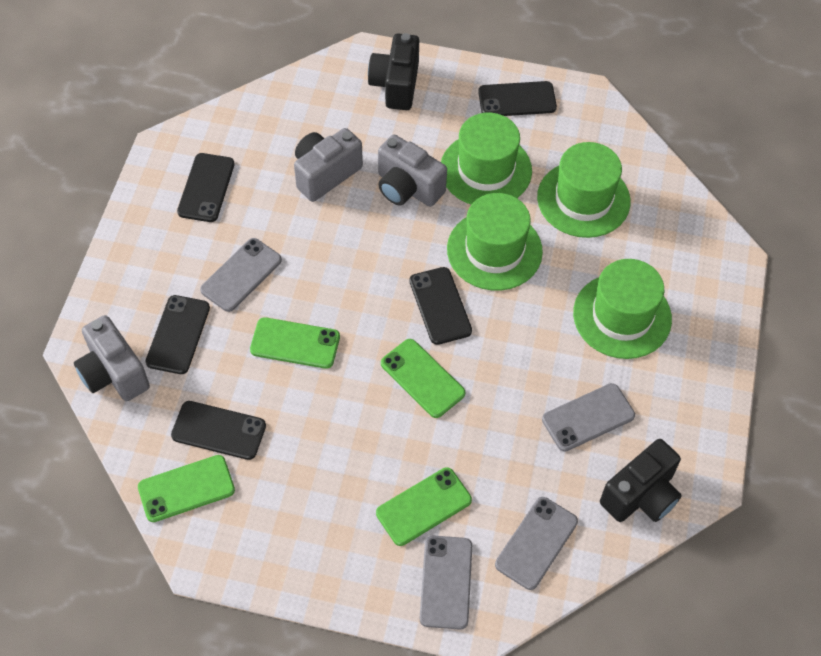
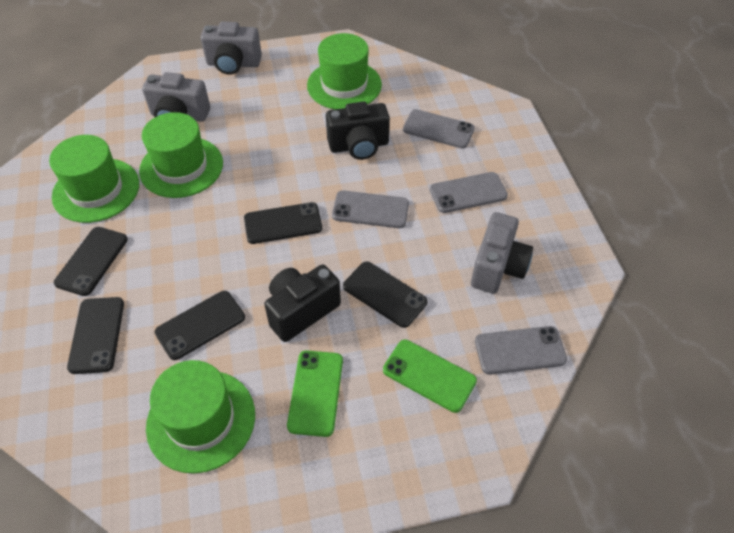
green phone: [138,455,235,522] [250,317,340,369] [376,467,472,546] [381,339,466,418] = 4 -> [287,350,343,437] [383,340,477,413] = 2

